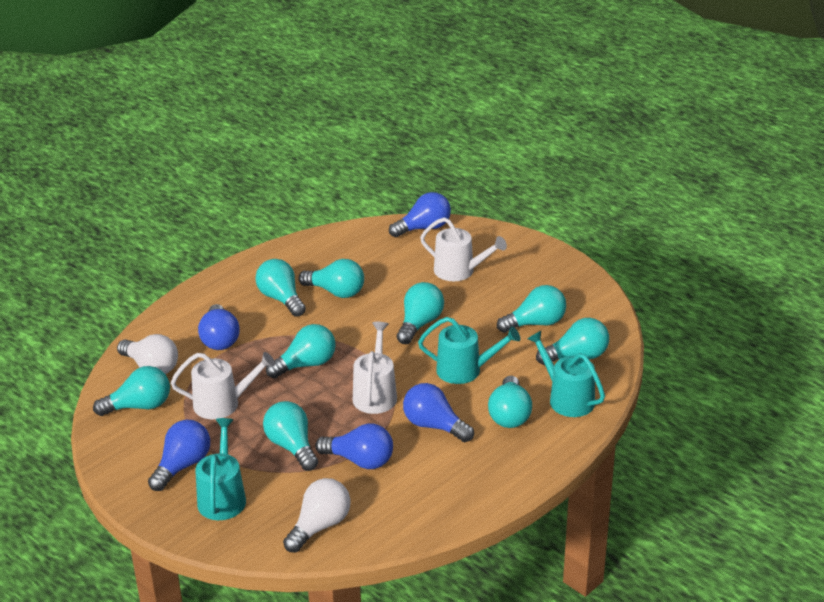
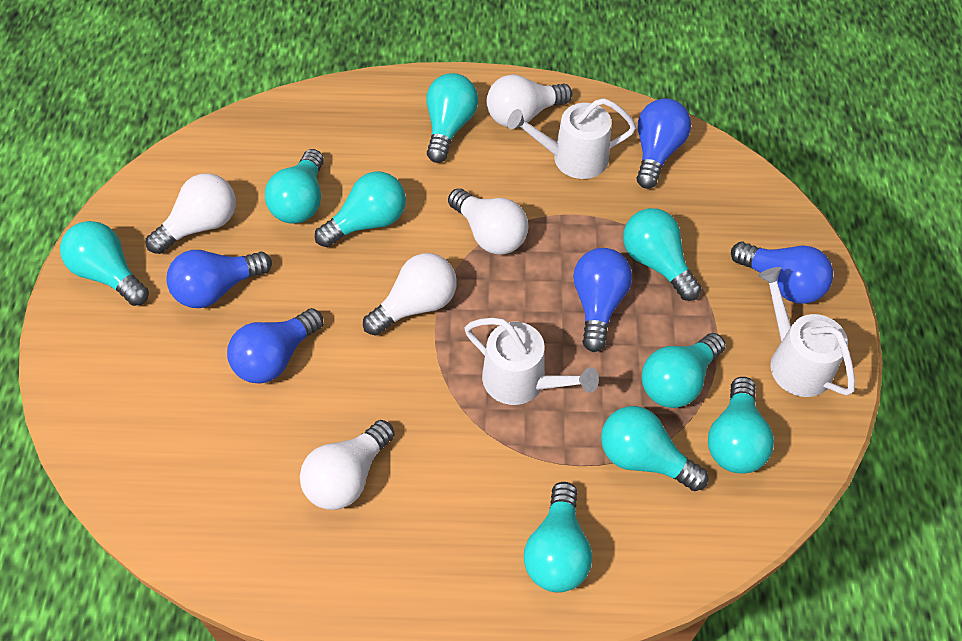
turquoise watering can: [195,418,246,520] [418,317,520,384] [527,331,605,417] = 3 -> none = 0
white light bulb: [117,334,178,374] [283,478,350,553] = 2 -> [146,173,236,254] [300,420,395,510] [363,253,457,336] [448,188,528,255] [487,74,572,127] = 5

